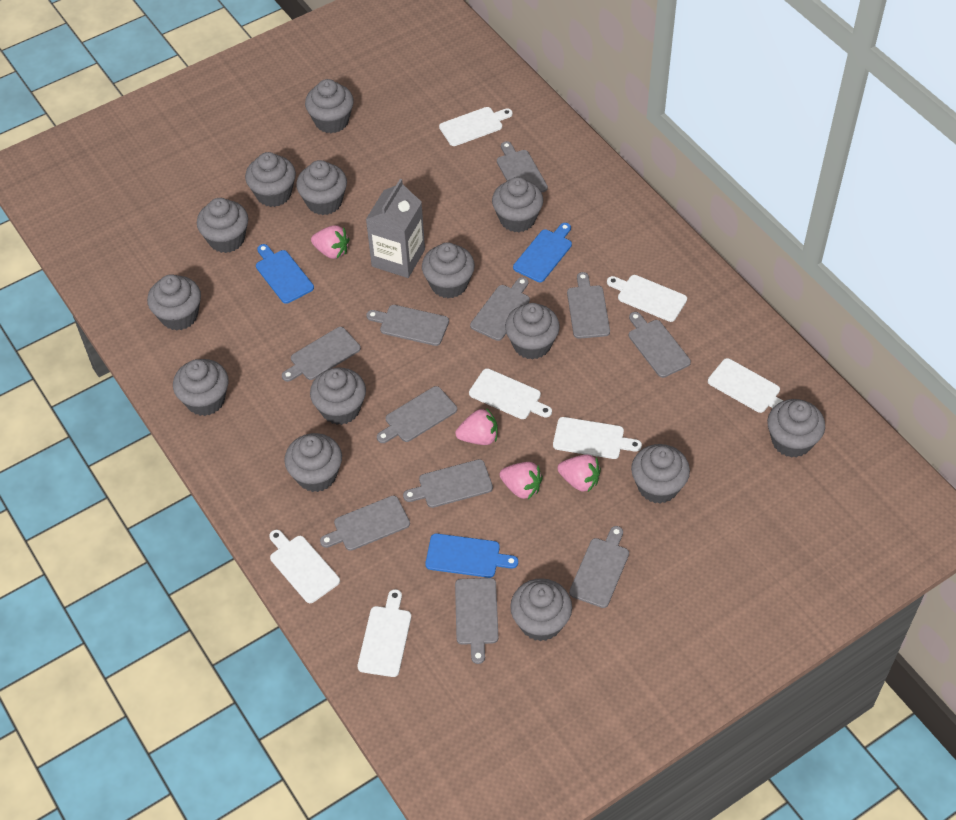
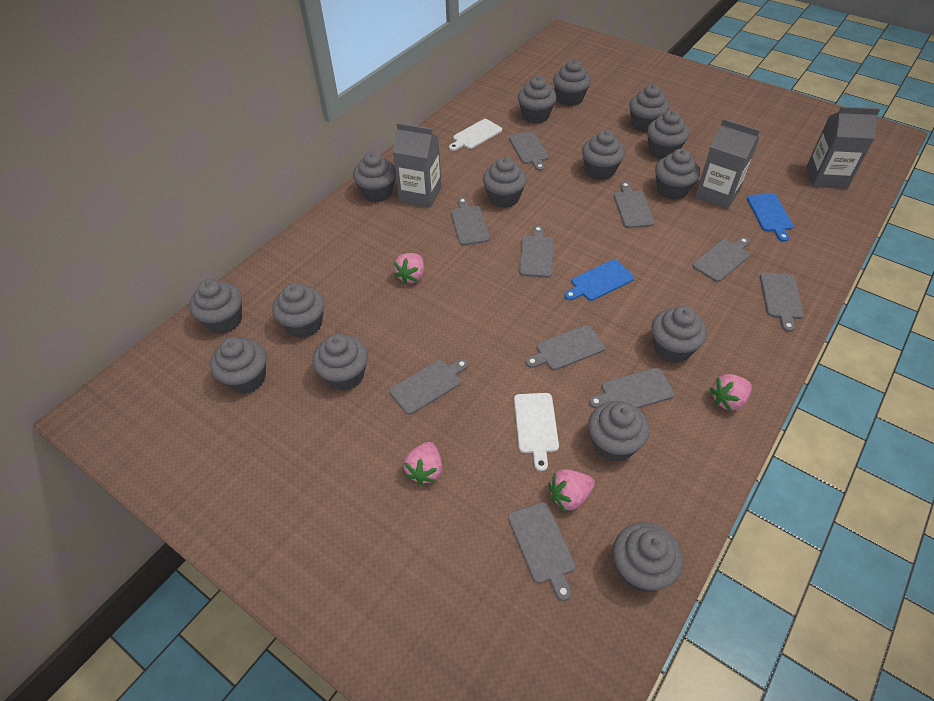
blue cutting board: [256,244,314,304] [425,533,518,578] [513,223,572,282] = 3 -> [565,259,634,301] [747,194,793,242] = 2
grey carton: [366,179,425,278] = 1 -> [393,123,442,208] [695,119,760,209] [806,107,880,189] = 3
grey cupcake: [147,274,201,331] [173,359,229,416] [197,198,248,253] [245,152,296,207] [284,433,342,492] [296,160,347,215] [305,79,354,133] [310,368,366,425] [422,242,475,298] [492,177,543,232] [505,303,560,360] [510,578,572,641] [631,444,690,504] [767,399,825,458] = 14 -> [189,279,242,334] [210,337,267,394] [272,283,325,338] [313,334,368,391] [353,152,396,202] [483,157,527,208] [518,76,556,124] [553,59,591,106] [582,130,625,180] [588,401,649,462] [613,522,683,592] [629,84,670,133] [647,110,689,159] [651,306,707,363] [655,149,700,200] = 15
grey cutting board: [282,327,361,382] [320,496,410,551] [366,305,449,346] [377,386,457,443] [403,459,493,508] [455,578,498,664] [470,277,530,341] [497,141,548,193] [567,272,610,339] [569,526,629,608] [629,312,691,378] = 11 -> [390,359,468,415] [451,198,490,245] [508,502,575,601] [509,131,549,171] [520,226,553,277] [526,325,605,370] [589,368,675,408] [614,182,655,228] [692,237,750,282] [760,272,804,332] = 10
white cutting board: [269,530,340,603] [357,589,411,677] [439,107,513,146] [469,368,552,419] [553,417,642,459] [607,275,687,322] [708,358,783,413] = 7 -> [449,119,502,151] [514,393,559,471] = 2

